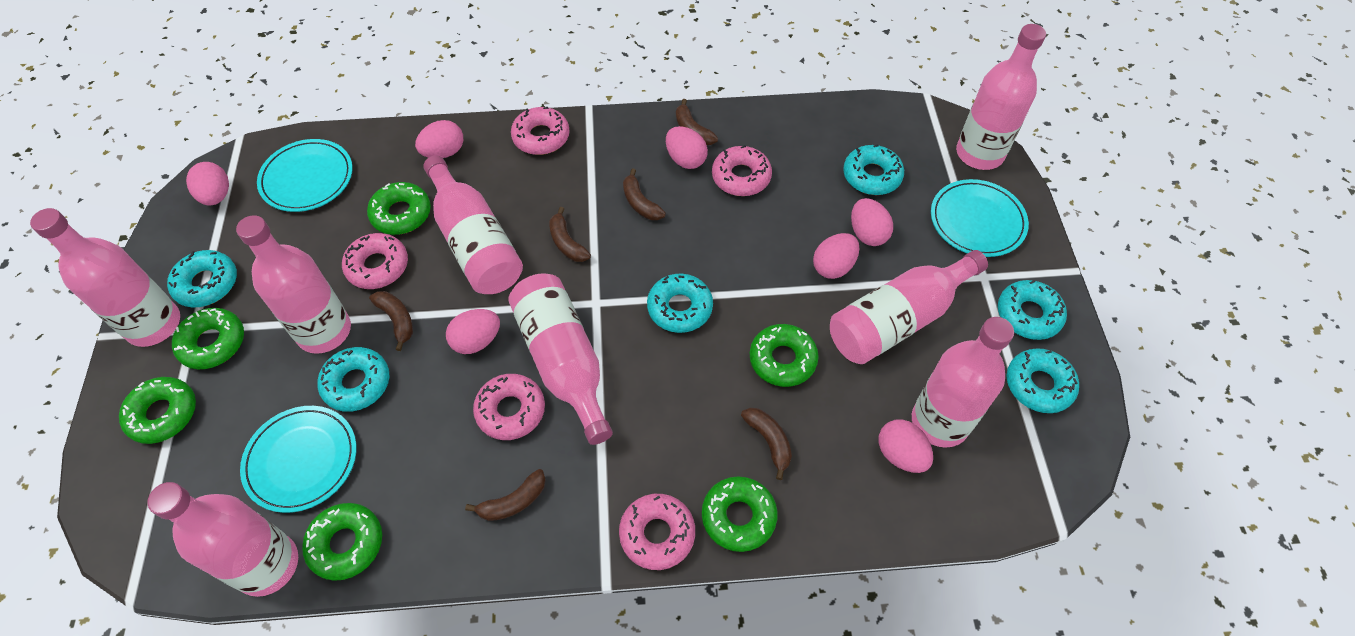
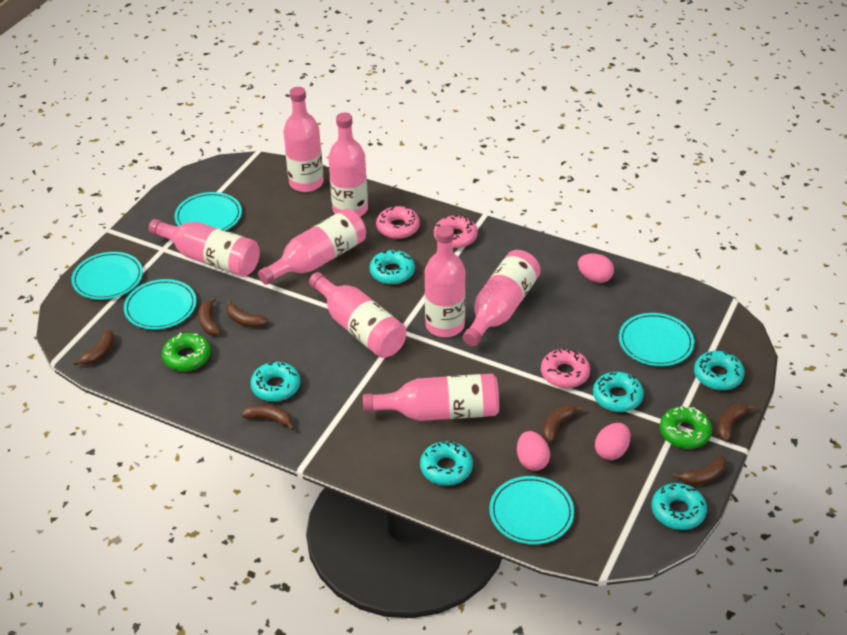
brown banana: [369,291,413,351] [465,469,546,521] [549,207,591,262] [623,168,666,220] [676,99,718,145] [741,408,792,480] = 6 -> [73,330,115,365] [198,297,221,336] [226,300,268,328] [242,405,294,430] [543,405,583,443] [673,456,727,485] [717,404,754,442] = 7
green donut: [119,377,196,444] [172,308,244,369] [302,503,382,581] [367,182,431,235] [702,476,778,552] [750,324,819,387] = 6 -> [162,333,211,371] [660,406,712,449] = 2
pink donut: [342,233,408,289] [473,374,545,440] [511,107,570,155] [619,494,695,570] [712,145,772,196] = 5 -> [376,205,420,239] [434,215,478,248] [541,349,590,388] = 3
pink egg: [186,162,229,205] [415,120,463,158] [446,309,500,354] [666,126,708,169] [813,233,859,279] [851,198,893,246] [878,419,933,473] = 7 -> [517,431,550,471] [578,253,614,283] [595,423,630,460] = 3
turquoise plate: [240,406,356,513] [257,139,353,212] [931,179,1029,257] = 3 -> [71,252,143,300] [124,279,196,330] [174,192,242,231] [489,476,574,545] [619,313,694,366] = 5

